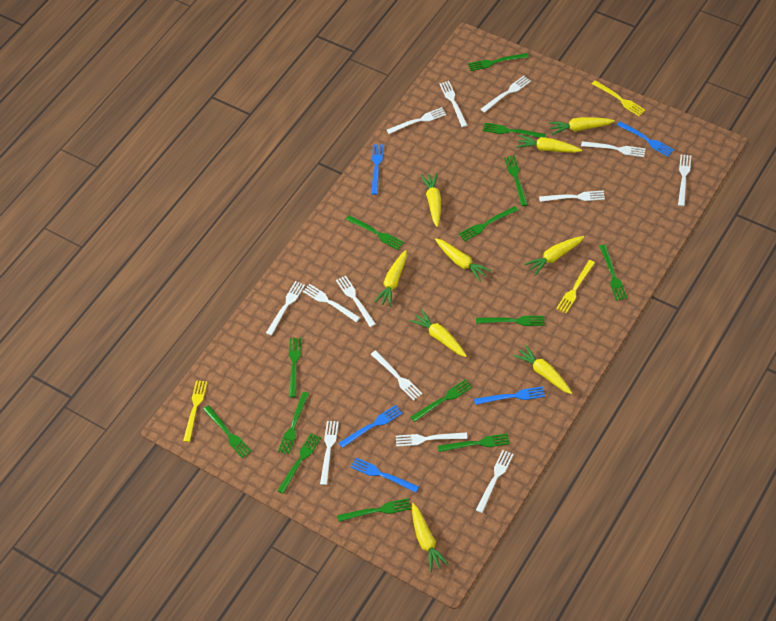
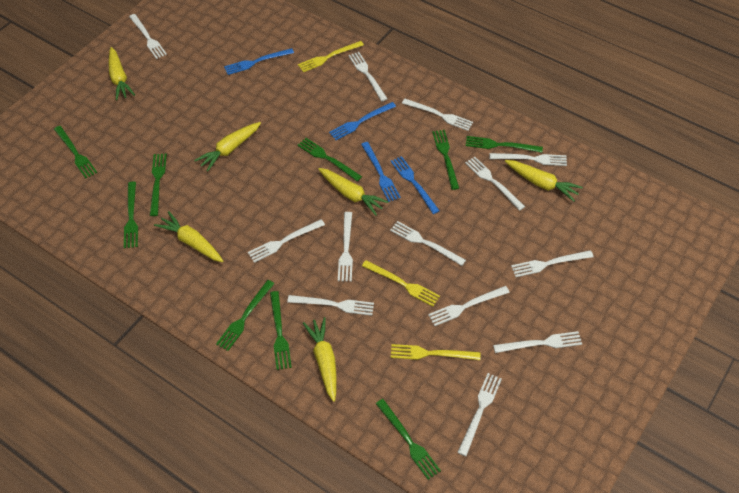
blue fork: [339,405,403,448] [351,458,419,492] [371,144,384,195] [474,386,545,405] [617,121,674,157] = 5 -> [224,48,294,75] [329,102,396,140] [361,142,401,202] [391,156,440,214] = 4
green fork: [203,405,252,458] [277,433,321,494] [278,392,309,454] [289,338,301,398] [337,498,411,522] [346,215,404,250] [410,379,473,422] [438,433,510,452] [459,206,518,242] [468,53,529,71] [476,316,545,326] [483,123,546,138] [504,155,528,206] [599,244,627,301] = 14 -> [54,126,97,178] [124,182,138,248] [150,154,167,216] [216,280,274,351] [270,291,292,370] [298,138,362,181] [376,399,441,480] [432,130,459,190] [466,136,543,153] = 9
yellow carrot: [374,250,407,307] [410,310,467,357] [412,503,449,572] [420,173,441,227] [435,238,492,282] [513,344,572,394] [516,135,582,153] [524,236,584,276] [549,117,615,135] = 9 -> [109,47,135,100] [154,211,223,262] [194,122,261,172] [303,317,337,402] [318,168,388,216] [505,160,583,202] = 6

